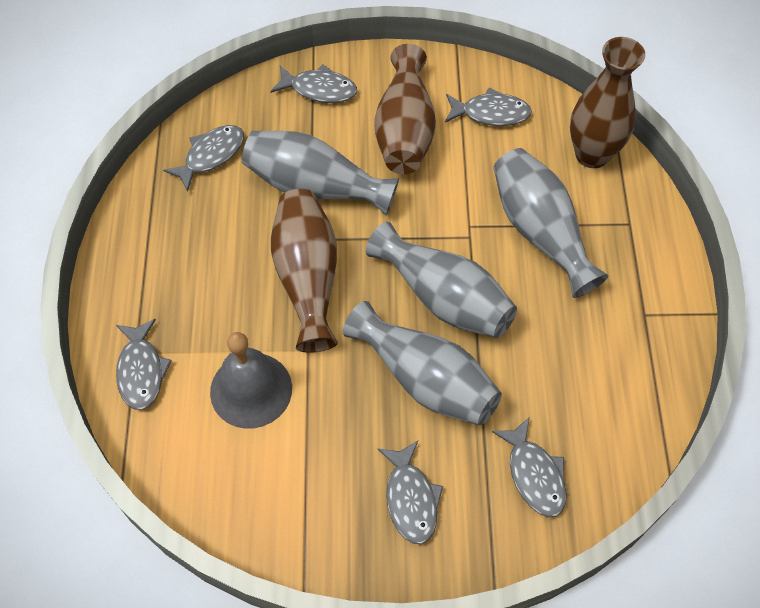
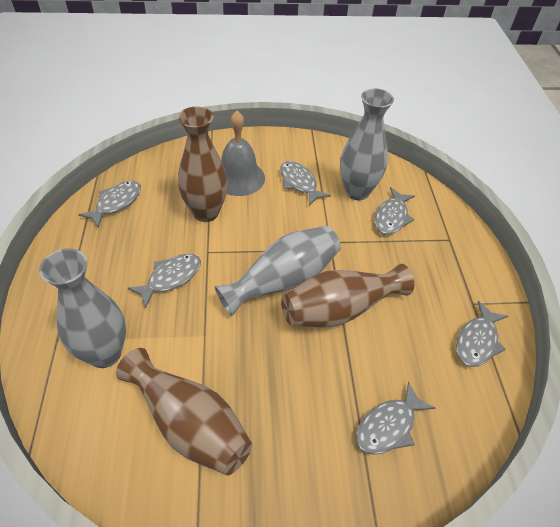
grey vase: [242,131,399,215] [343,301,502,426] [366,222,517,338] [493,148,608,298] = 4 -> [39,248,126,368] [215,226,341,316] [340,88,394,200] = 3

